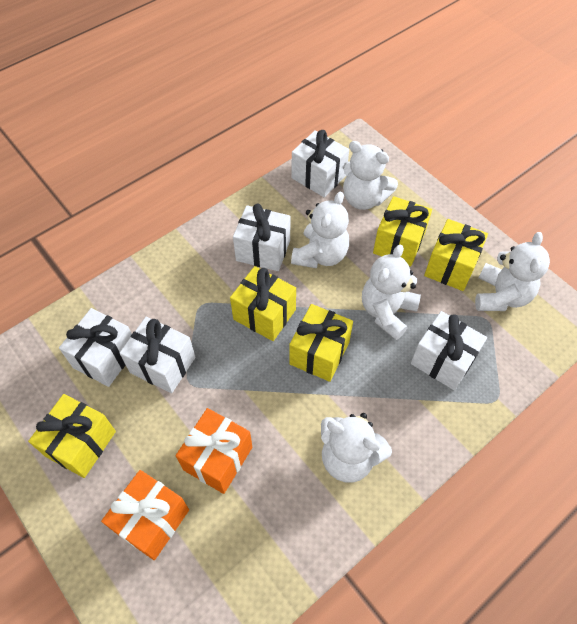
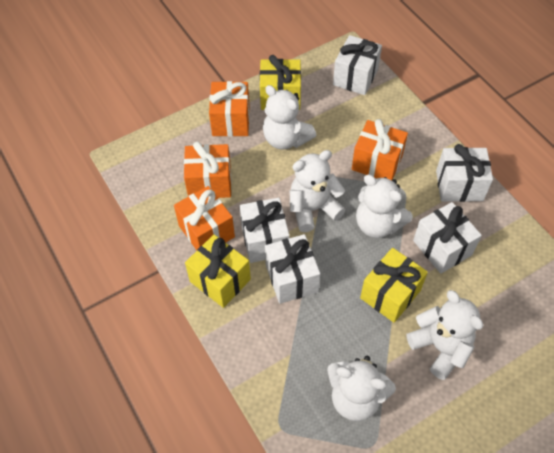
orange gift: [101,470,189,560] [176,408,252,494] = 2 -> [174,186,235,250] [184,141,232,198] [209,81,250,137] [352,119,408,180] = 4
yellow gift: [28,394,116,478] [230,266,296,341] [289,304,353,382] [373,196,432,266] [424,219,488,291] = 5 -> [185,234,251,308] [260,55,301,110] [360,248,428,323] = 3

